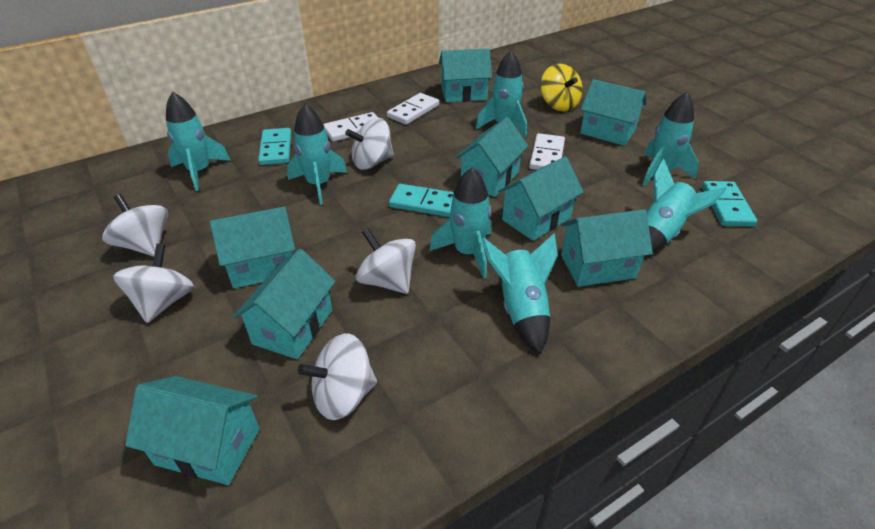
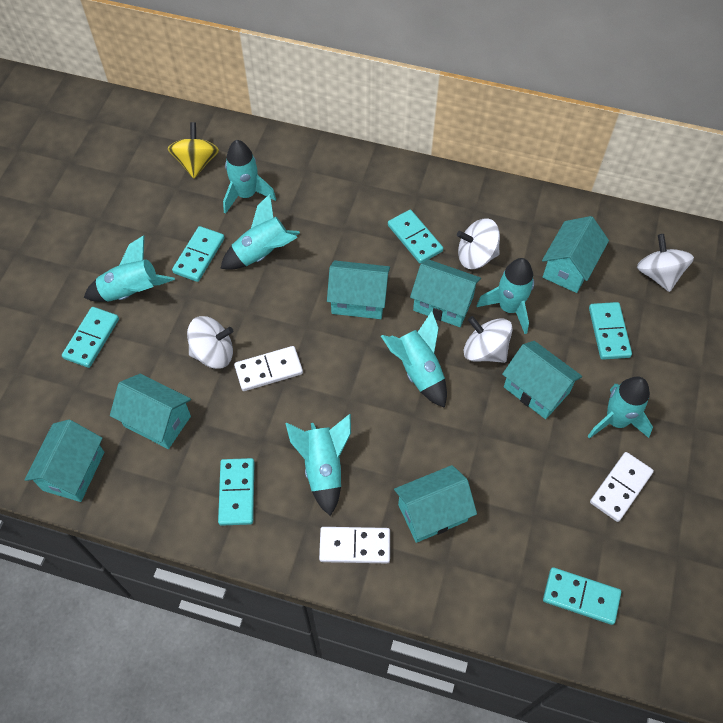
turquoise domino: [258,128,291,165] [389,184,454,217] [702,181,757,227] = 3 -> [62,307,119,368] [172,226,225,282] [218,458,255,526] [388,210,443,264] [543,567,621,625] [589,302,632,360] = 6
turquoise house: [125,376,260,485] [210,207,295,288] [233,249,335,359] [439,48,492,102] [455,117,528,197] [498,157,583,241] [561,209,653,287] [580,79,646,146] = 8 -> [24,420,104,502] [110,374,191,449] [327,261,390,319] [394,465,477,543] [410,259,481,327] [502,341,582,419] [542,216,609,293] = 7
white spinning top: [102,194,168,256] [113,244,194,323] [298,333,377,420] [345,118,394,170] [356,228,416,294] = 5 -> [187,316,233,369] [457,219,500,269] [464,316,513,363] [637,234,694,292] = 4

